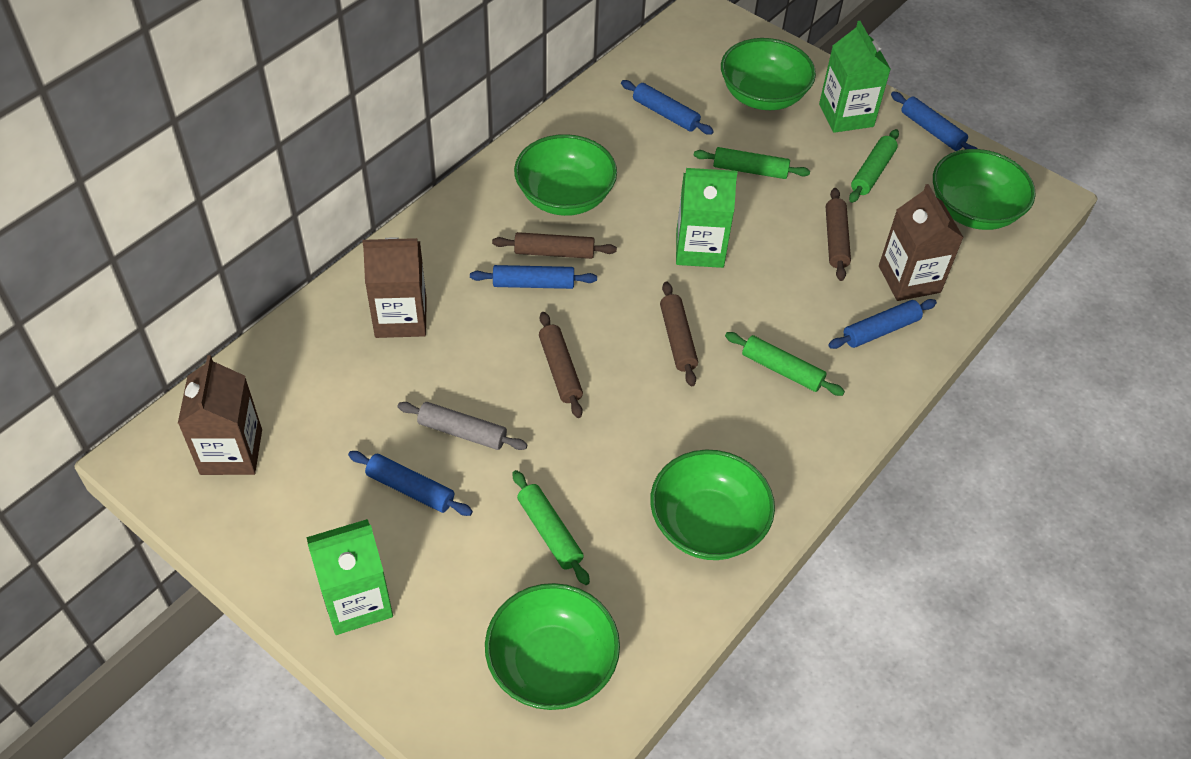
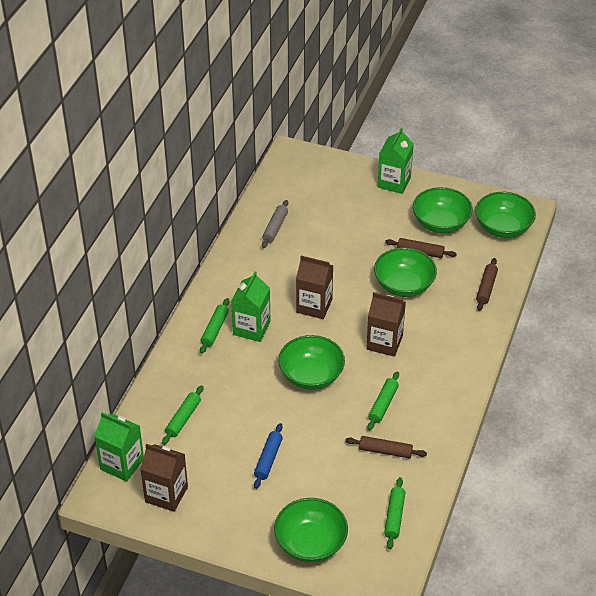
blue rolling pin: [348,451,473,516] [470,265,597,289] [621,80,714,135] [828,299,937,349] [891,92,977,151] = 5 -> [254,423,283,489] = 1
brown rolling pin: [492,232,617,259] [539,312,583,418] [660,282,698,386] [826,188,851,281] = 4 -> [345,436,427,458] [385,238,457,258] [476,258,498,311] = 3

